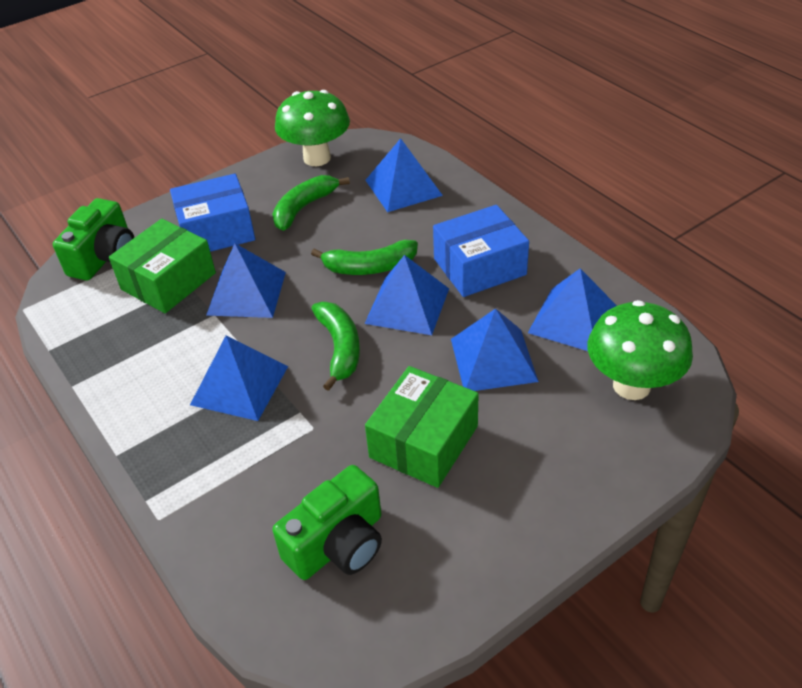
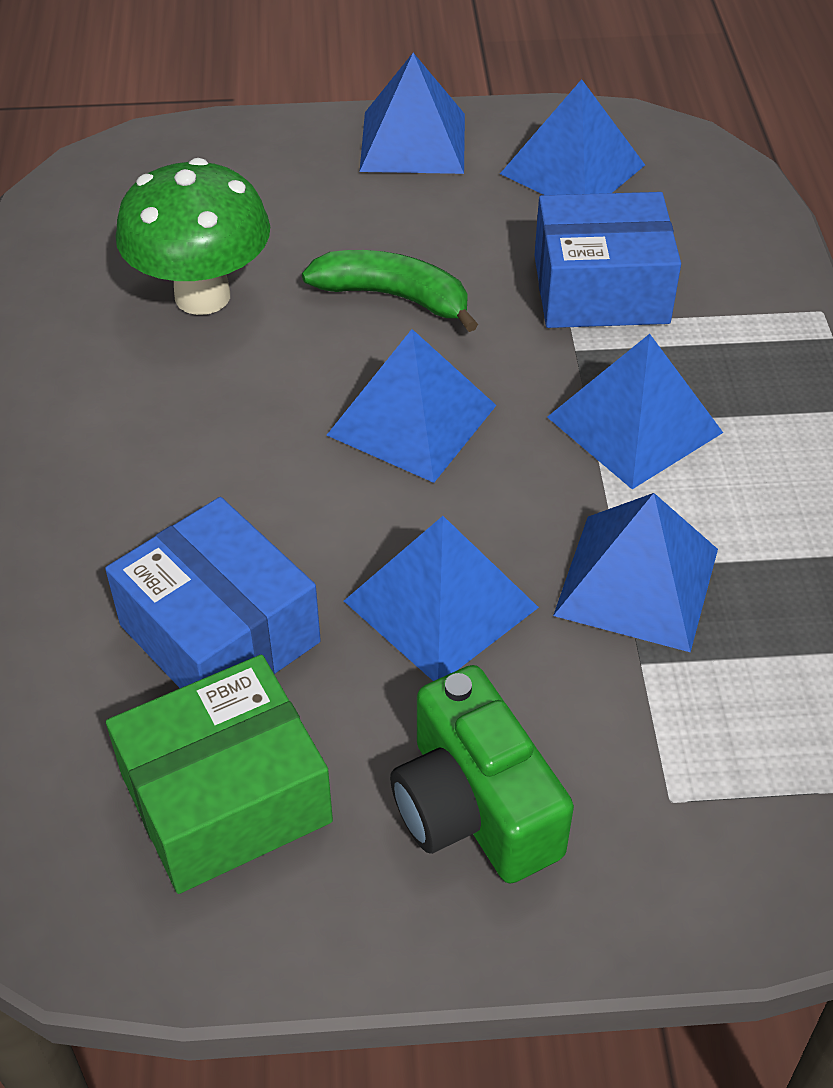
green banana: [272,175,350,231] [311,240,418,275] [312,302,360,391] = 3 -> [302,250,478,332] = 1
green box: [109,219,216,313] [365,366,479,488] = 2 -> [106,655,333,894] = 1
green camera: [53,198,134,280] [273,465,382,580] = 2 -> [390,665,574,884] = 1
green mushroom: [275,90,350,166] [587,300,693,400] = 2 -> [116,158,270,315] = 1

